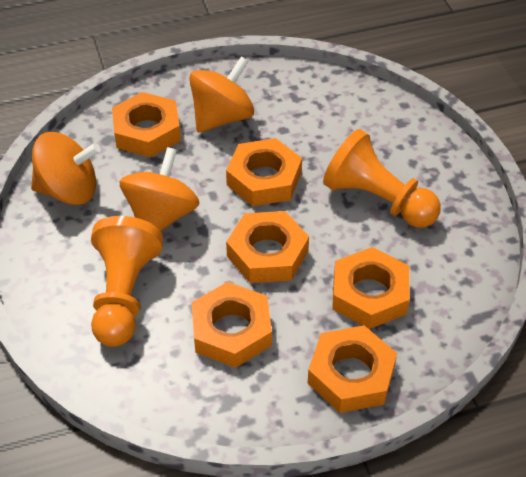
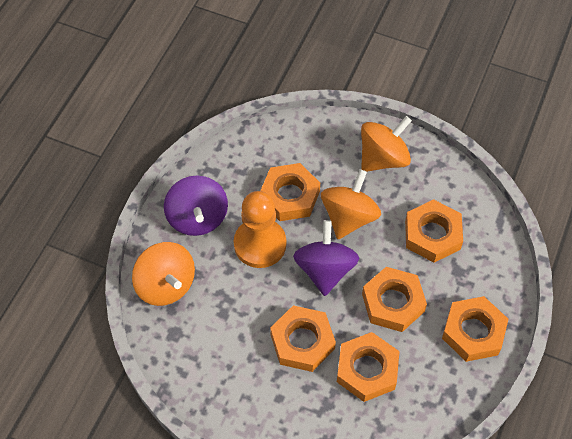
orange pawn: [91,216,163,347] [323,129,441,228] = 2 -> [234,191,286,268] = 1
purple spinning top: none = 0 -> [164,176,228,236] [293,220,359,296] = 2

